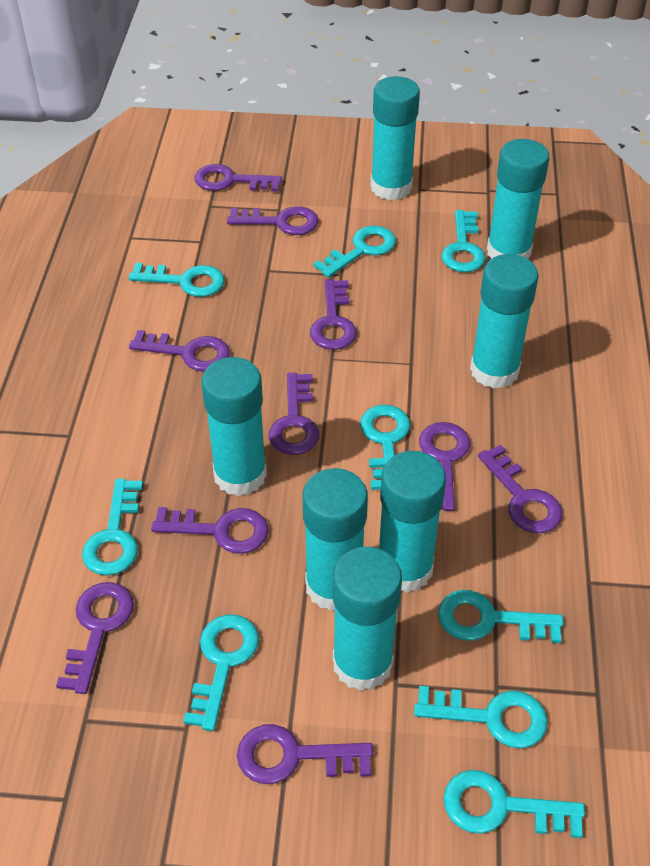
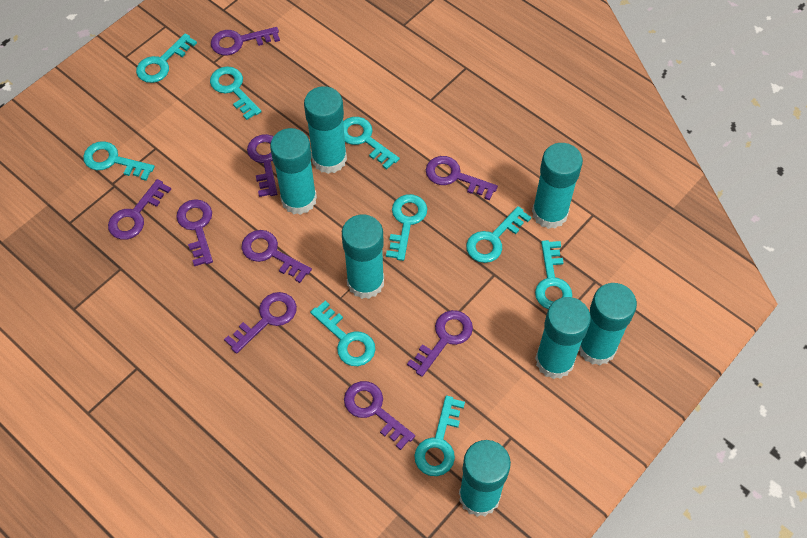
purple key: [56,582,134,694] [129,330,230,372] [151,507,269,554] [194,164,282,192] [227,206,319,235] [237,724,373,784] [269,373,319,455] [310,279,357,350] [419,422,470,511] [478,445,562,533] = 10 -> [108,179,171,240] [176,199,213,266] [211,27,280,55] [224,292,297,354] [241,230,312,283] [247,134,277,197] [344,381,415,450] [407,310,473,377] [426,156,498,200] = 9

